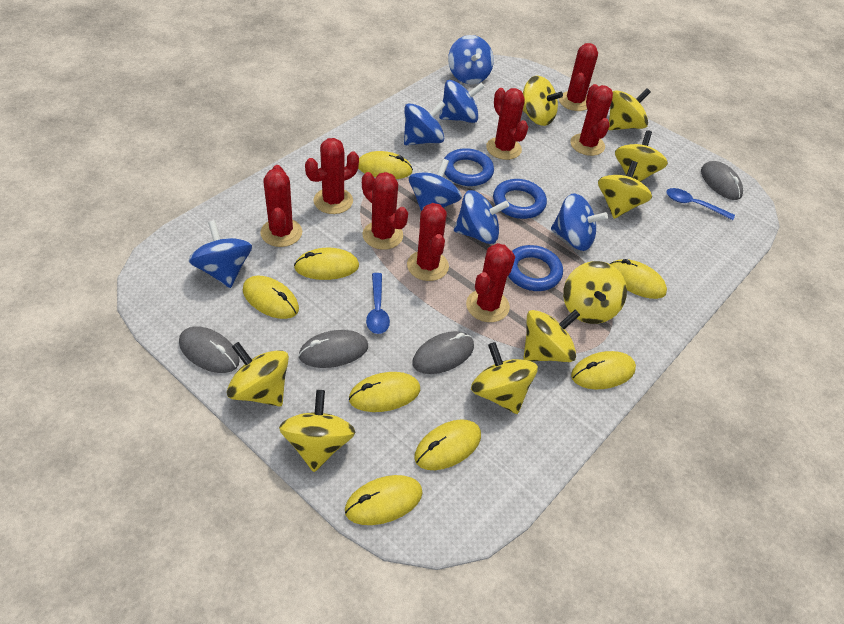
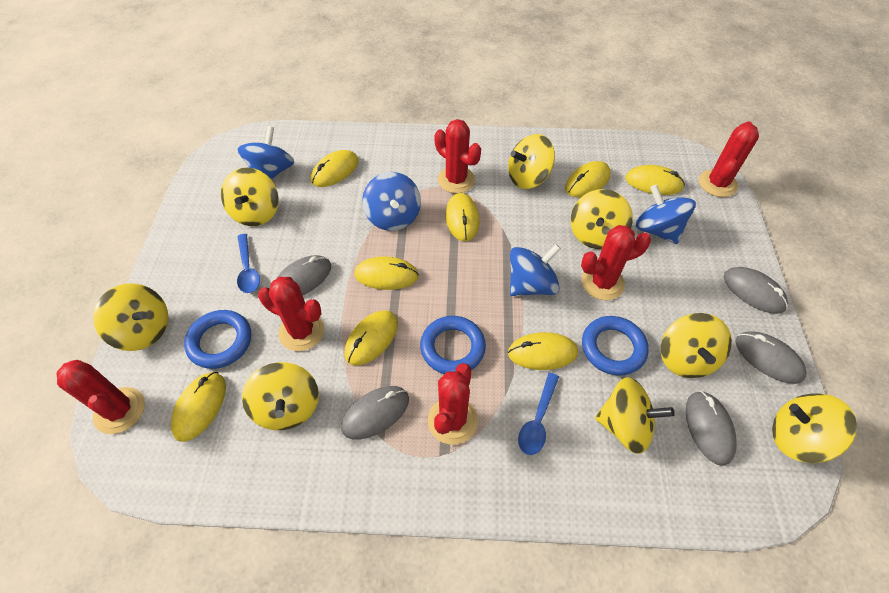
blue spinning top: [189,220,252,288] [404,101,445,145] [409,159,462,211] [439,80,484,123] [448,35,494,84] [454,190,509,244] [551,193,608,251] = 7 -> [237,126,294,179] [362,172,421,231] [510,244,561,296] [636,185,696,244] = 4
grey mouse: [179,326,240,373] [298,330,368,368] [412,331,474,374] [701,161,743,200] = 4 -> [276,255,331,295] [341,386,409,440] [685,391,737,466] [724,267,788,314] [735,331,807,384] = 5
red cactus: [260,165,302,247] [305,138,359,214] [362,172,408,250] [407,203,449,281] [466,243,515,322] [486,88,528,160] [559,43,598,111] [570,84,613,156] = 8 -> [57,360,145,434] [258,277,325,351] [428,363,478,445] [434,119,481,193] [581,225,651,300] [699,121,759,197] = 6
yellow spinning top: [227,342,289,406] [279,390,355,472] [471,342,538,414] [523,76,563,126] [523,310,580,362] [563,261,627,324] [598,161,652,219] [608,88,651,130] [615,130,668,182] = 9 -> [93,283,168,351] [221,167,279,226] [242,362,319,430] [508,134,555,189] [571,189,633,249] [595,377,675,454] [661,313,732,378] [772,394,857,463] = 8

